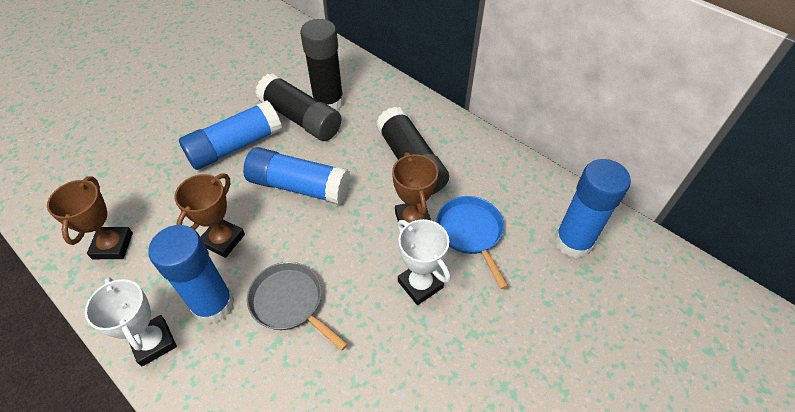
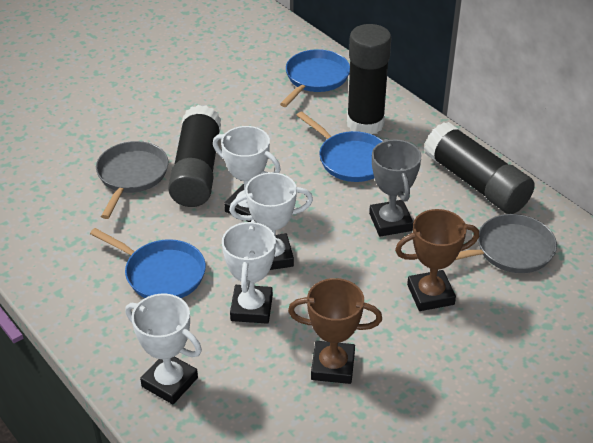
blue glue stick: [148,225,234,324] [179,100,282,170] [243,147,350,205] [555,159,631,258] = 4 -> none = 0
blue pan: [436,196,508,289] = 1 -> [90,228,206,298] [280,49,350,107] [296,111,383,182] = 3
brown trophy: [47,177,133,259] [174,173,245,258] [392,152,438,228] = 3 -> [288,278,382,384] [395,209,479,311] = 2
grey pan: [247,262,348,351] = 1 -> [96,141,168,219] [455,214,557,273] = 2
grey trophy: none = 0 -> [369,139,421,236] = 1
white trophy: [85,277,177,366] [398,219,450,305] = 2 -> [125,294,202,404] [213,126,281,222] [222,220,276,324] [229,172,313,270] = 4

